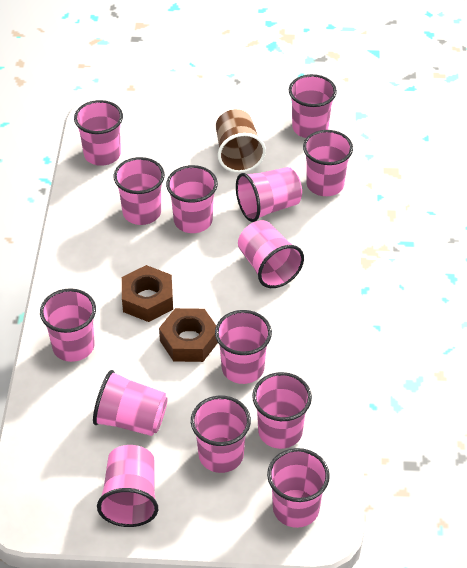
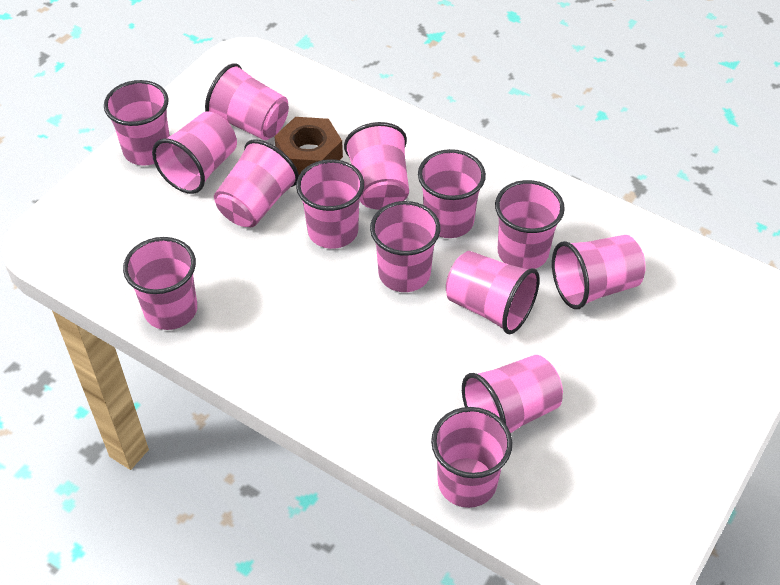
brown cup: [216,109,266,173] = 1 -> none = 0
brown nut: [122,265,173,322] [159,308,218,362] = 2 -> [274,117,343,175] = 1

